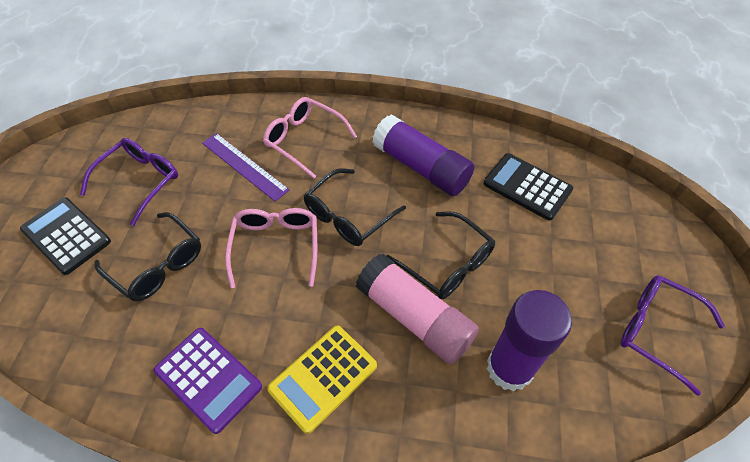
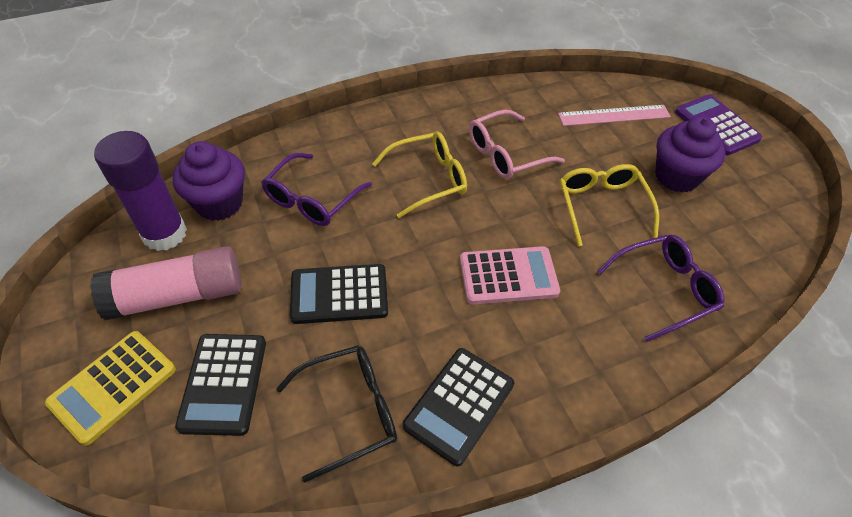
black calculator: [20,197,111,275] [483,153,573,221] = 2 -> [175,334,266,436] [290,264,388,324] [403,348,514,466] = 3
black glasses: [94,212,201,301] [303,168,406,246] [386,211,495,299] = 3 -> [276,345,397,483] = 1
pink calculator: none = 0 -> [460,246,560,304] = 1
pink glasses: [225,208,317,288] [263,97,357,179] = 2 -> [469,110,565,179] = 1
pink ruler: none = 0 -> [558,105,671,126] = 1
purple cupcake: none = 0 -> [173,141,245,221] [655,116,725,193] = 2
purple glue stick: [372,114,474,196] [487,290,572,392] = 2 -> [94,131,187,251] = 1
purple ruler: [202,133,290,202] = 1 -> none = 0
yellow glasses: none = 0 -> [372,132,467,218] [560,164,659,246] = 2

